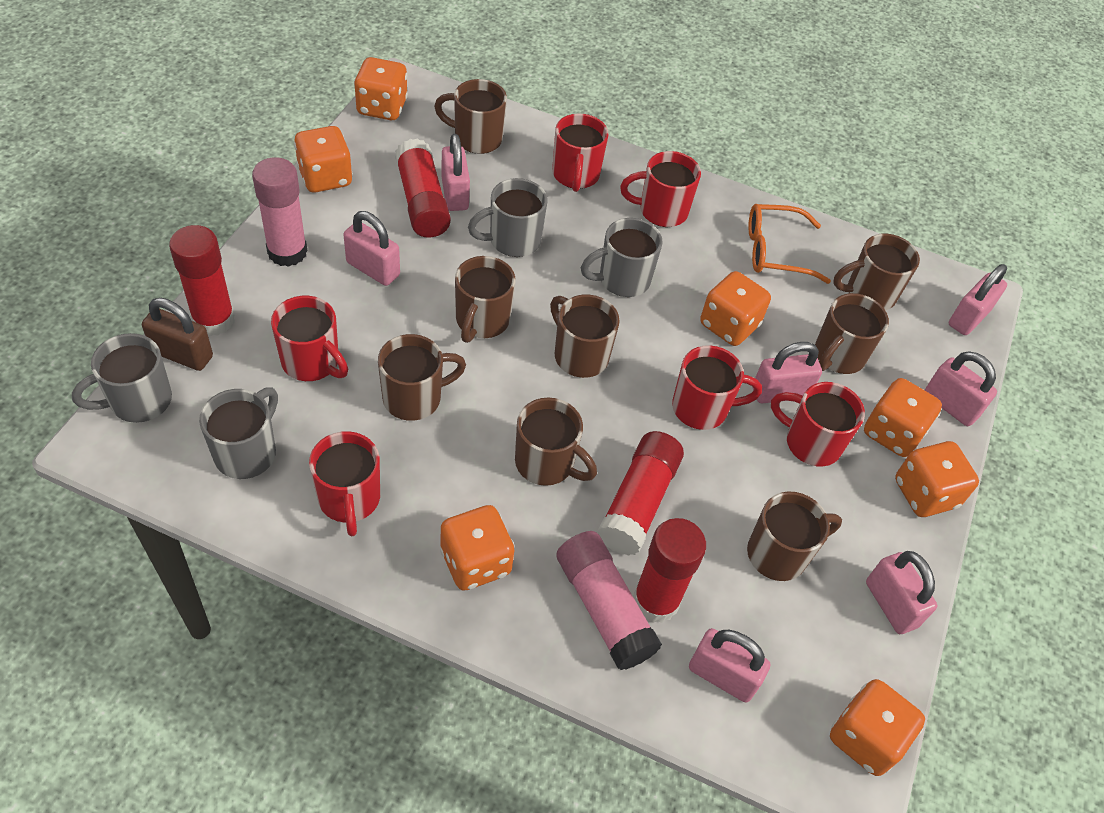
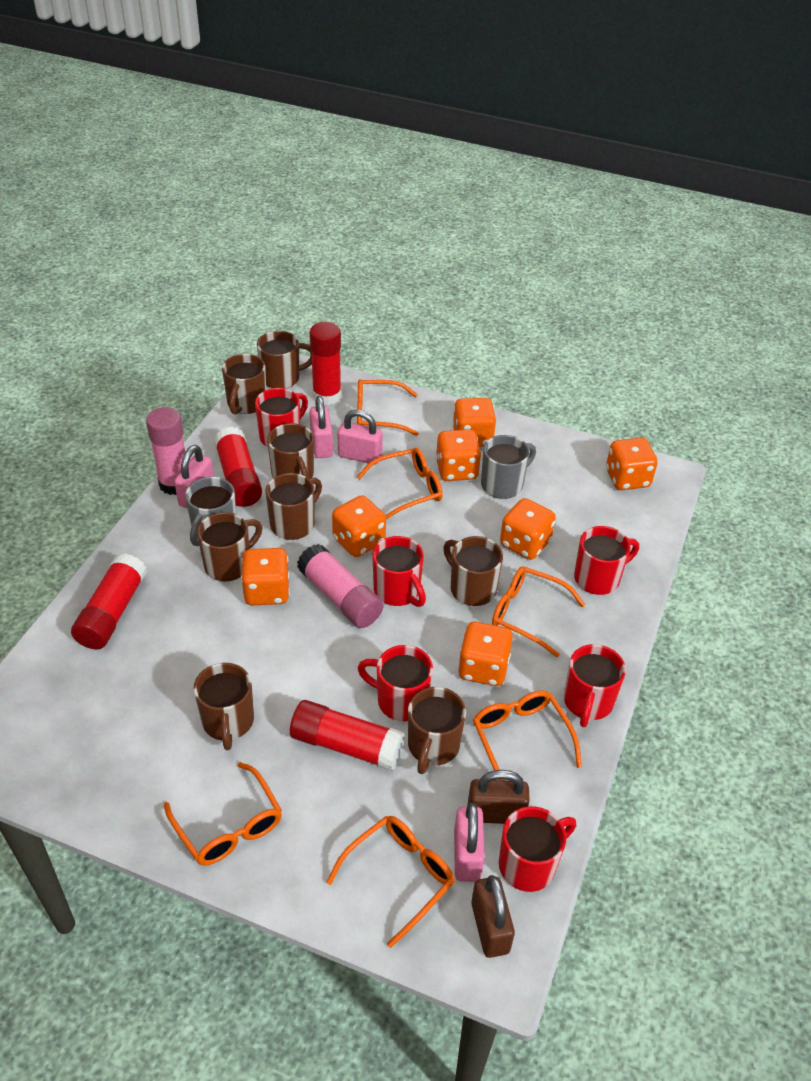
brown padlock: [142,298,213,371] = 1 -> [468,770,530,824] [471,875,515,958] = 2
grey mug: [72,333,172,423] [199,387,278,479] [468,178,547,257] [581,218,663,297] = 4 -> [185,477,236,546] [481,435,536,499] = 2
orange glasses: [748,204,831,284] = 1 -> [164,762,282,866] [326,816,455,948] [357,379,419,436] [357,448,443,519] [473,690,582,781] [492,566,585,657] = 6
pink padlock: [344,211,400,286] [442,134,470,211] [689,628,770,703] [753,342,822,403] [866,551,937,634] [925,351,997,426] [949,264,1007,335] = 7 -> [174,445,214,508] [309,396,333,458] [338,409,383,465] [454,803,485,882] = 4

